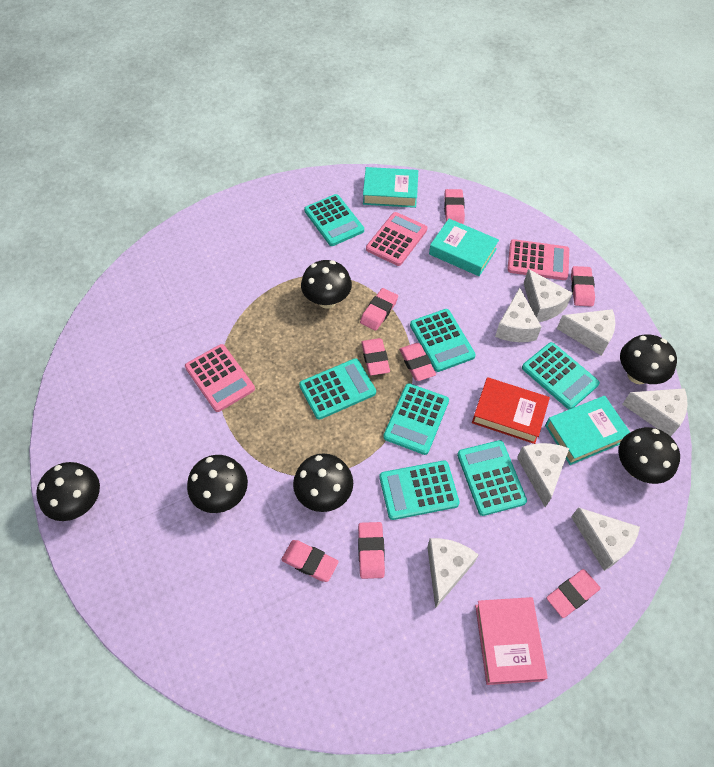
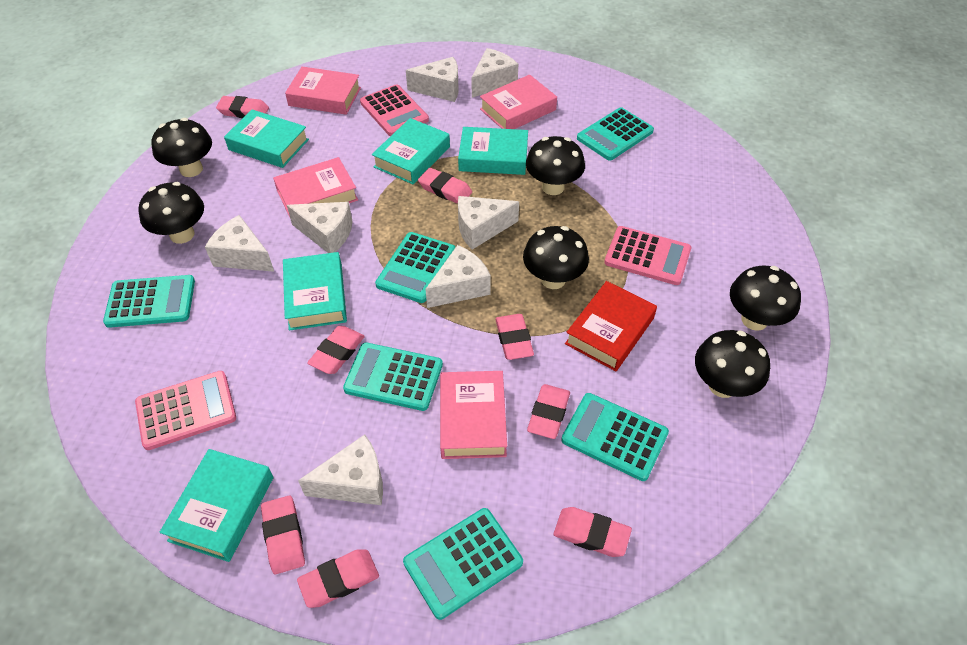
pink book: [475,597,548,685] = 1 -> [273,157,358,217] [285,67,361,115] [440,371,507,459] [480,75,557,129] = 4
turquoise book: [363,167,418,208] [429,219,499,276] [545,396,630,465] = 3 -> [159,449,274,562] [224,110,309,168] [283,252,347,331] [372,118,450,184] [458,127,528,175] = 5
turquoise calculator: [299,358,376,420] [304,194,364,246] [379,460,460,520] [383,383,449,455] [410,309,476,372] [457,440,527,516] [522,342,600,409] = 7 -> [103,275,195,328] [343,342,443,411] [375,232,455,303] [403,508,523,620] [561,393,669,481] [577,107,654,161] = 6

